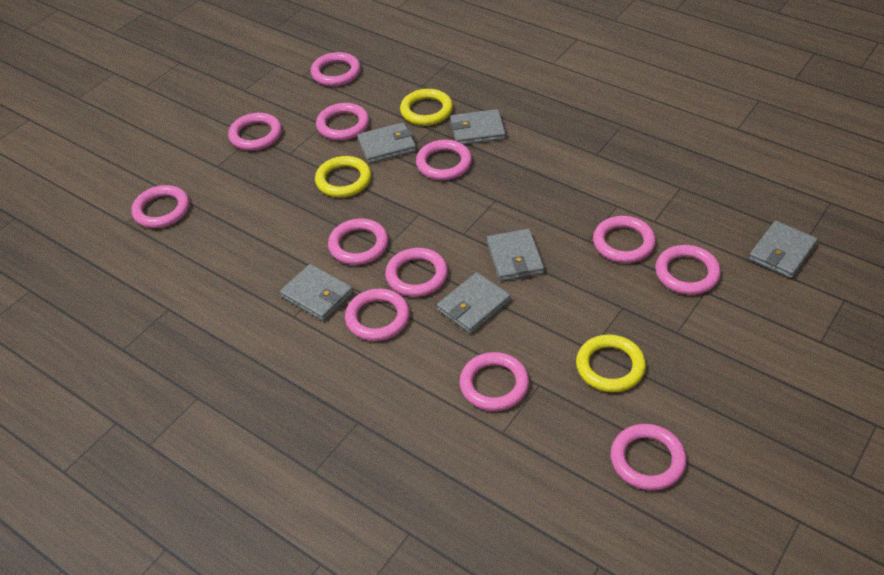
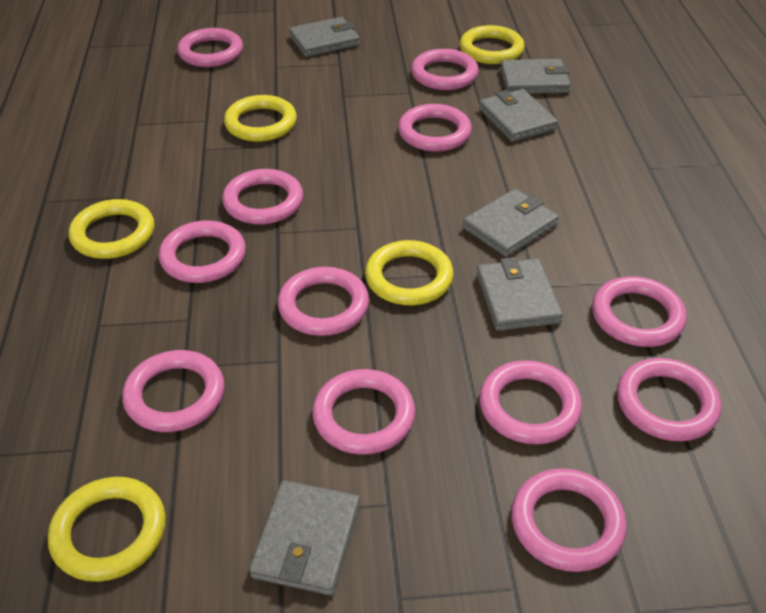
yellow ring: [315,156,371,197] [400,89,453,126] [576,334,646,392] = 3 -> [48,477,166,582] [69,199,155,259] [224,95,297,142] [365,240,454,305] [460,25,525,64] = 5

